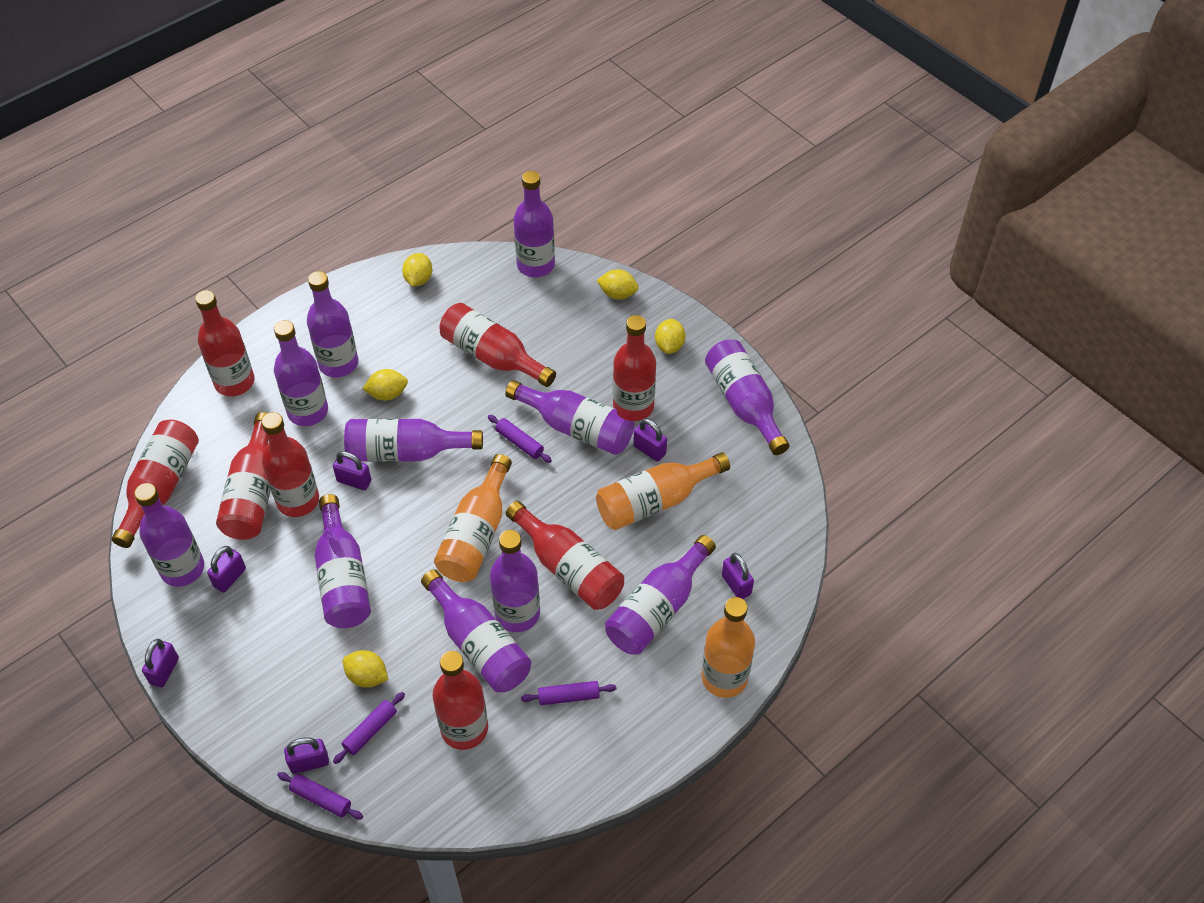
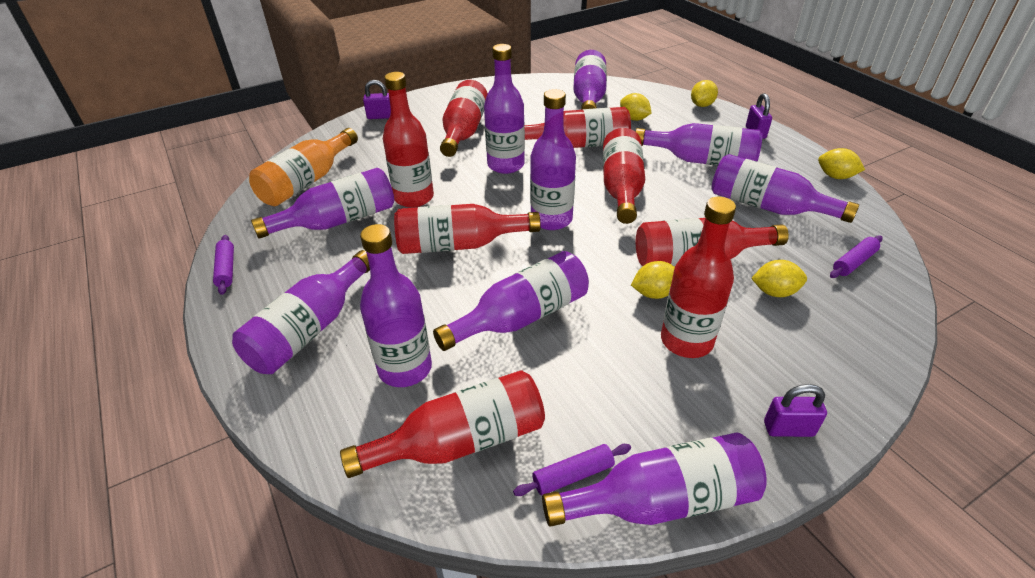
orange bottle: [434,454,512,582] [596,452,730,530] [701,597,755,698] = 3 -> [249,128,358,206] = 1
purple bottle: [134,483,204,587] [274,320,328,426] [307,271,358,377] [315,494,371,628] [344,419,483,462] [421,569,531,692] [490,530,540,632] [505,380,634,455] [514,171,555,277] [605,535,716,655] [705,340,790,455] = 11 -> [232,250,370,374] [251,168,394,239] [360,224,432,387] [433,251,589,351] [484,44,525,174] [530,89,576,230] [542,433,767,527] [573,50,607,110] [636,123,763,166] [711,154,859,223] = 10
purple padlock: [142,639,179,687] [207,546,246,593] [284,737,329,774] [333,451,371,490] [633,418,667,462] [722,553,754,599] = 6 -> [363,80,391,119] [746,93,772,139] [764,384,827,437] = 3
purple rolling pin: [277,772,363,820] [333,692,405,764] [488,415,552,463] [521,681,616,705] = 4 -> [213,235,234,295] [513,444,631,496] [830,235,883,278] = 3

